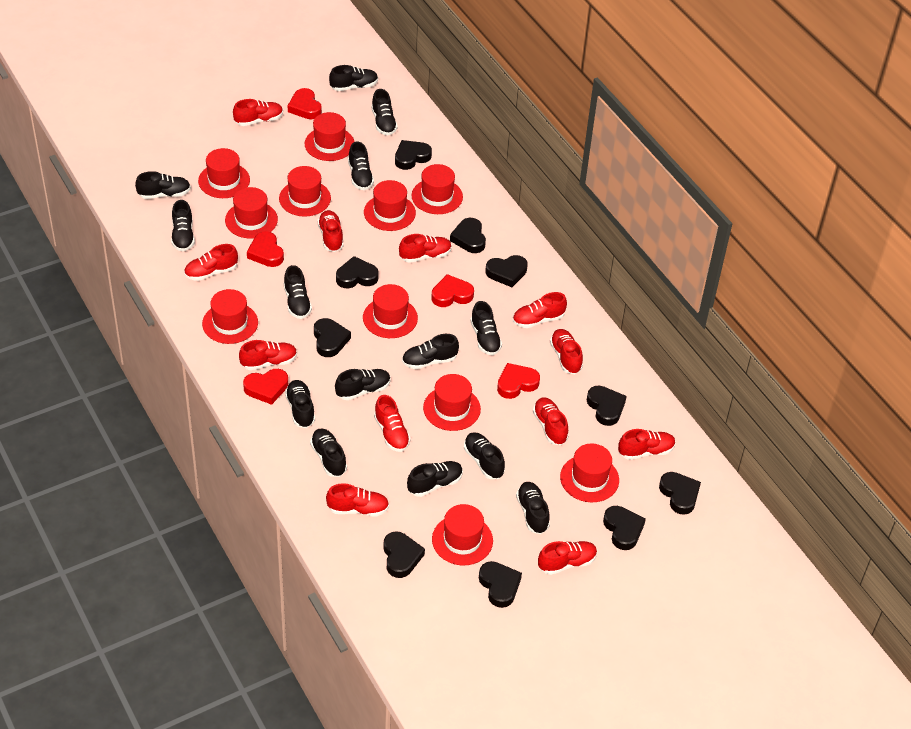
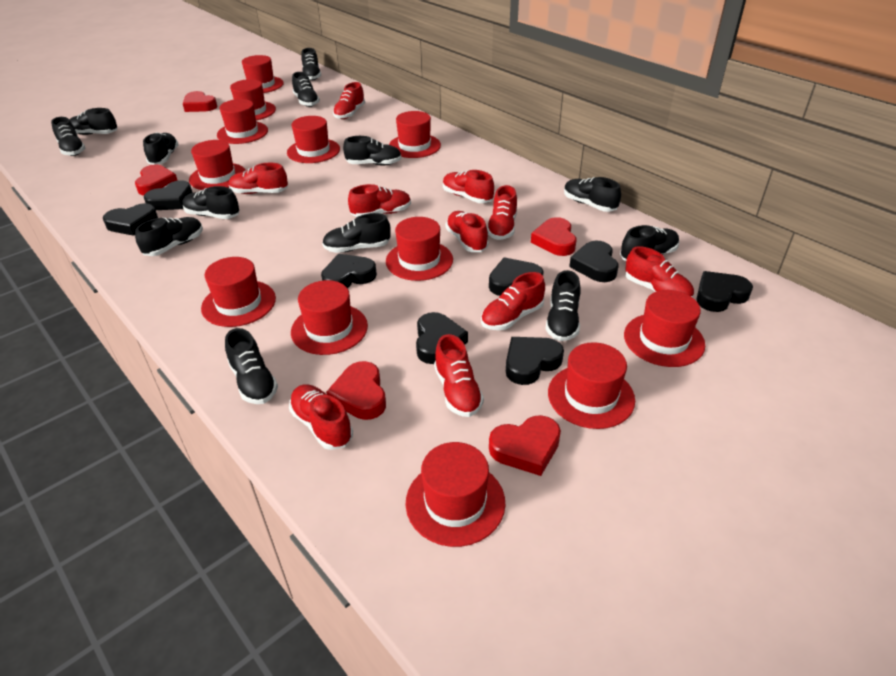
black heart: [314,318,351,357] [336,256,379,288] [383,531,425,578] [395,140,432,170] [450,218,486,253] [479,561,522,608] [485,255,528,287] [587,386,627,426] [603,506,646,550] [659,472,701,515] = 10 -> [103,203,158,236] [144,180,193,210] [321,254,377,288] [416,312,468,364] [489,257,544,296] [506,337,564,385] [569,241,618,282] [696,271,753,312] = 8
black shoe: [135,171,191,199] [171,200,195,252] [284,265,312,319] [285,380,315,428] [310,428,347,477] [329,65,378,91] [335,369,390,400] [348,141,374,190] [371,89,398,135] [402,334,459,369] [407,461,463,497] [464,432,505,479] [470,301,502,355] [516,482,550,534] = 14 -> [51,117,85,156] [69,108,117,135] [135,217,203,256] [143,132,179,165] [183,186,239,219] [225,328,278,404] [292,72,320,107] [301,48,321,81] [322,213,391,253] [343,136,402,165] [545,270,581,341] [564,177,621,212] [620,225,679,261] = 13
red hat: [198,148,250,198] [202,289,258,344] [225,187,278,238] [279,166,331,217] [305,112,355,161] [363,284,418,338] [364,180,416,231] [411,164,463,214] [423,374,481,431] [432,504,493,565] [560,443,619,502] = 11 -> [189,140,246,190] [201,257,276,327] [217,99,268,144] [230,79,276,120] [242,55,284,93] [287,116,340,163] [291,280,368,355] [386,217,453,281] [389,111,441,158] [406,442,505,547] [548,342,635,429] [624,290,705,367] = 12
red shoe: [184,244,238,281] [233,99,283,126] [239,340,297,370] [317,210,344,252] [326,483,389,516] [374,395,411,452] [399,234,452,263] [513,292,567,328] [533,397,569,445] [538,541,597,575] [550,329,583,374] [618,429,676,460] = 12 -> [229,163,288,194] [289,385,353,450] [333,82,365,119] [348,184,411,217] [434,334,484,417] [443,170,494,203] [445,211,489,252] [481,272,545,330] [487,185,517,240] [625,246,694,298] = 10

